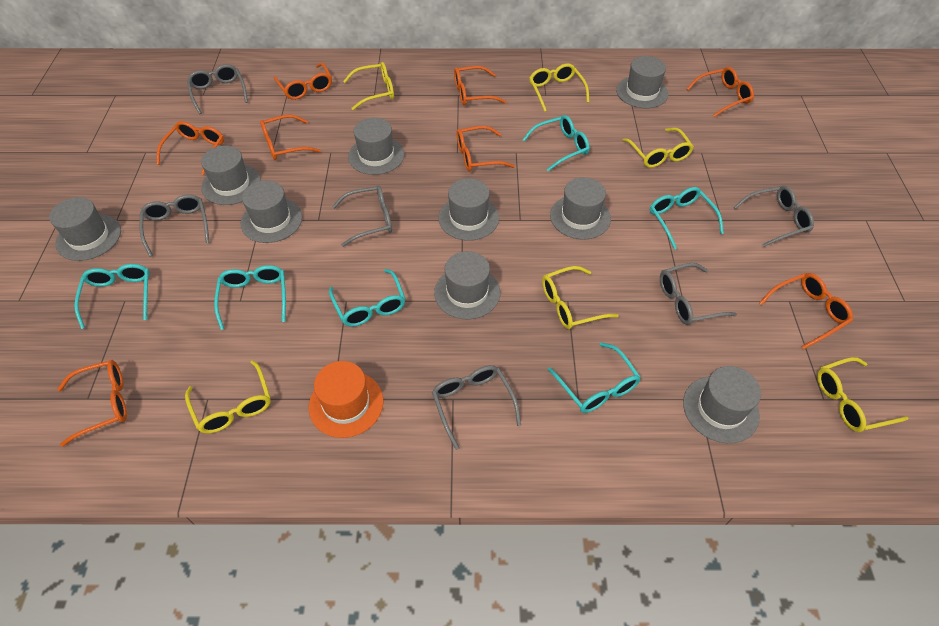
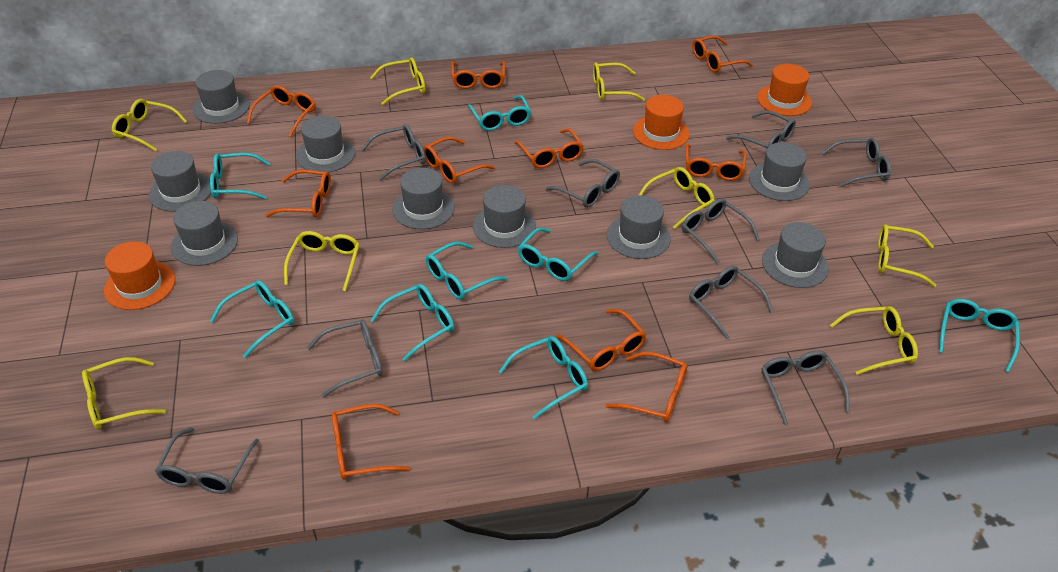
grey glasses: [140,194,209,257] [187,64,248,114] [332,186,392,247] [432,365,521,450] [660,263,737,325] [734,186,814,247] = 6 -> [155,427,259,494] [307,320,383,397] [362,124,426,180] [545,159,620,208] [682,199,760,264] [689,266,773,339] [726,111,796,150] [761,351,850,425] [822,138,891,187] = 9
orange glasses: [57,360,127,447] [157,121,224,175] [260,114,321,160] [274,63,332,100] [454,66,506,106] [457,126,515,171] [686,67,754,117] [759,273,853,349] = 8 -> [247,85,316,137] [265,170,331,217] [332,404,411,480] [423,137,495,183] [451,61,506,89] [514,129,584,168] [556,309,646,371] [605,352,688,422] [685,144,747,181] [692,35,753,73] = 10
orange hat: [309,361,384,438] = 1 -> [104,241,175,310] [633,95,690,150] [757,64,812,116] = 3
turquoise glasses: [74,264,150,329] [214,265,286,330] [329,269,406,327] [523,115,590,171] [548,342,641,413] [650,187,724,249] = 6 -> [210,153,271,199] [210,280,294,358] [370,284,454,361] [426,242,507,300] [468,95,531,131] [499,336,588,419] [518,228,598,281] [939,299,1020,372] = 8
yellow glasses: [185,360,271,434] [343,62,394,110] [529,63,590,112] [542,266,619,329] [622,128,694,168] [817,357,908,432] = 6 -> [82,357,166,430] [112,99,187,152] [284,231,359,291] [370,57,425,105] [593,62,645,101] [639,167,715,229] [830,306,918,375] [878,224,937,287] = 8

